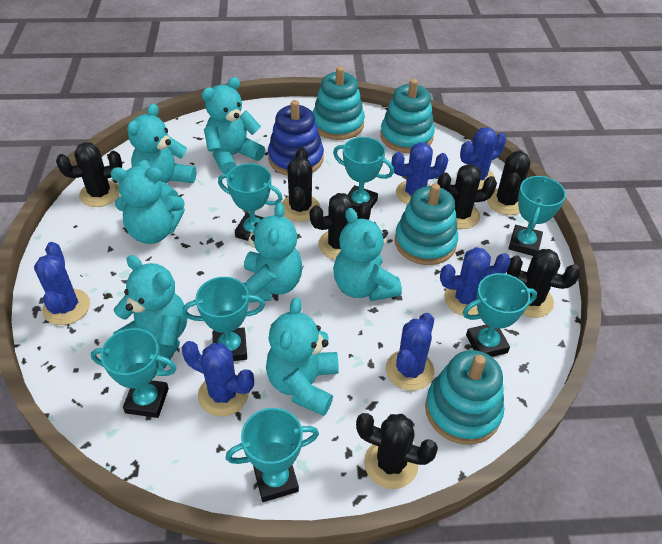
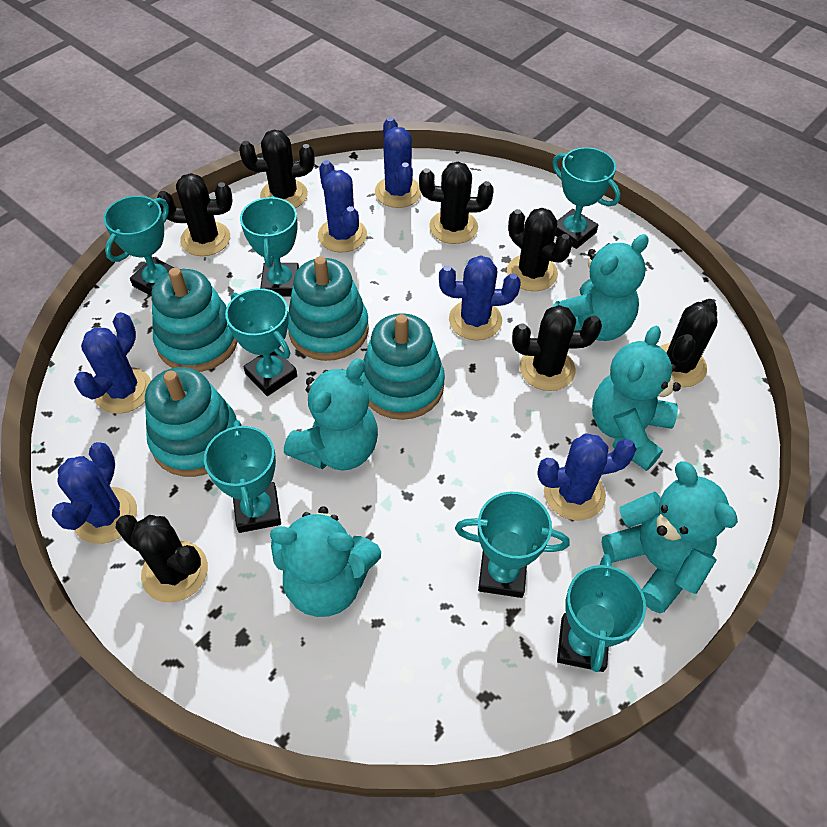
blue stacking toy: [268,100,324,176] = 1 -> none = 0
turquoise teddy bear: [110,166,185,244] [113,255,187,371] [127,103,196,198] [202,77,265,174] [243,202,302,303] [266,298,339,416] [333,208,402,301] = 7 -> [270,506,381,617] [284,359,378,470] [552,234,649,341] [592,326,681,471] [602,461,738,613] = 5

